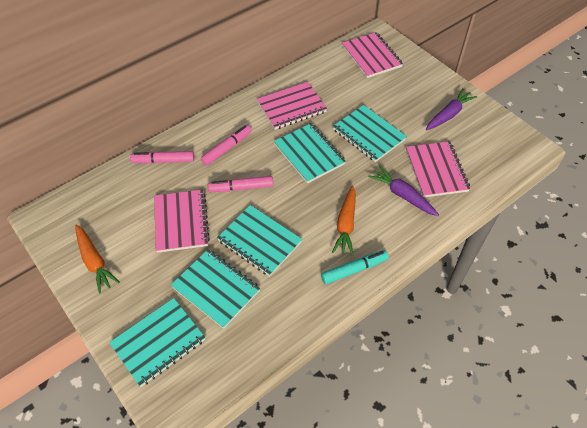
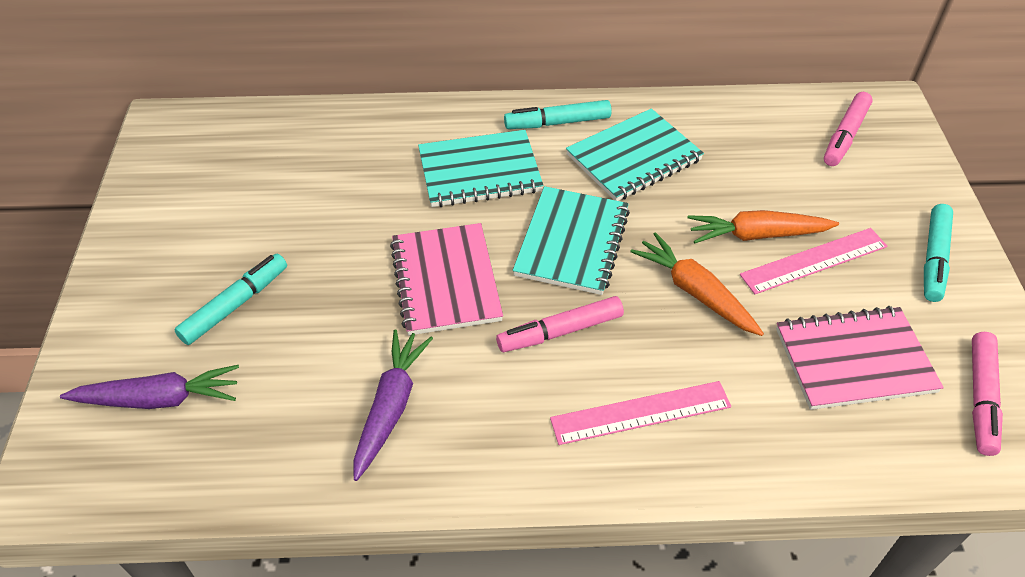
pink notebook: [154,190,210,253] [257,82,327,130] [342,32,403,78] [406,141,470,197] = 4 -> [390,223,503,336] [776,306,944,410] = 2
pink ruler: none = 0 -> [550,381,731,445] [740,228,888,294] = 2
turquoise marker: [321,250,389,284] = 1 -> [174,254,287,345] [504,100,612,129] [924,204,953,302] = 3
turquoise notebook: [109,298,205,387] [171,249,260,329] [217,205,302,276] [274,123,346,183] [333,105,407,162] = 5 -> [418,130,544,207] [513,186,630,295] [566,108,704,201] = 3

